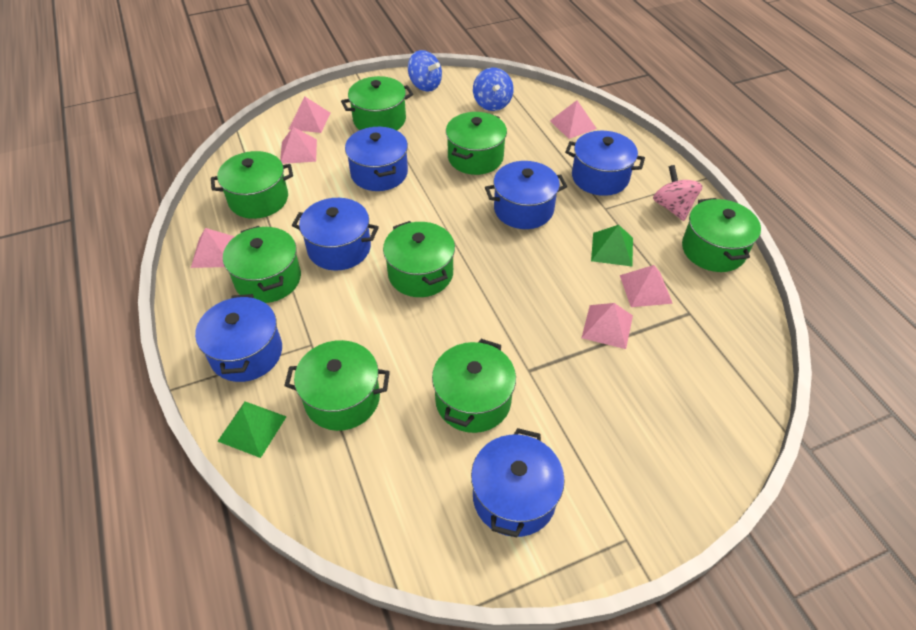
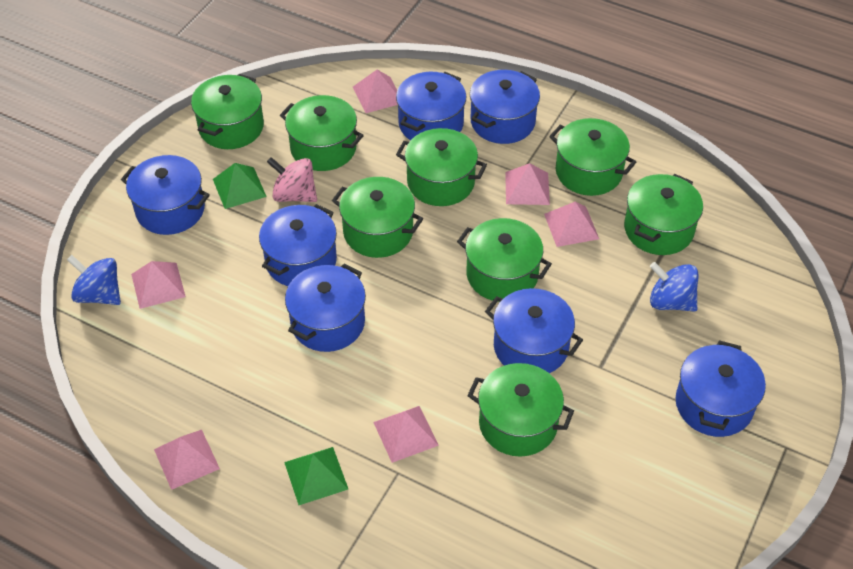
blue pot: [195,294,282,382] [292,198,379,271] [345,127,408,191] [471,428,565,538] [485,161,567,229] [565,131,645,196] = 6 -> [121,155,210,235] [259,204,337,286] [285,264,366,352] [396,72,466,140] [470,70,540,144] [485,288,583,373] [676,340,766,437] = 7

